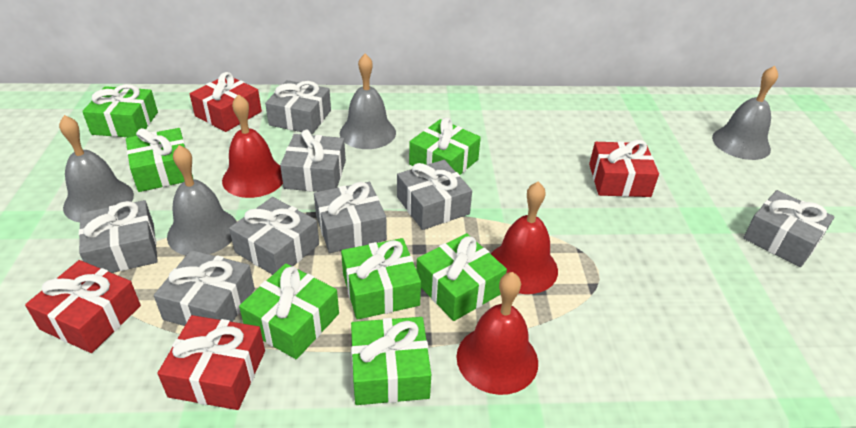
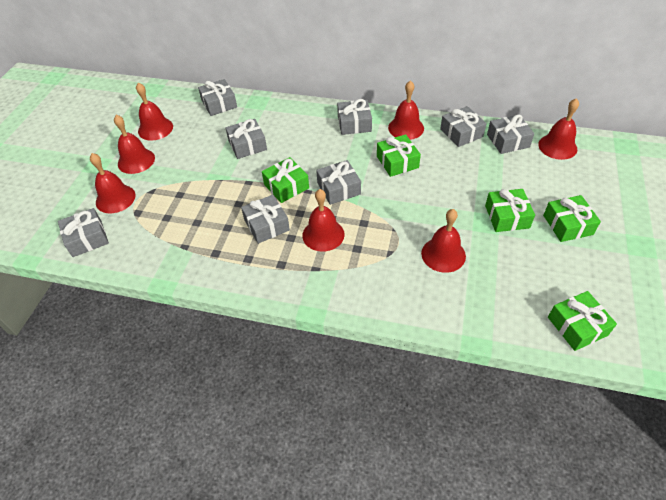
green gift: [82,84,158,137] [126,128,193,192] [239,263,339,359] [341,238,421,320] [351,317,431,405] [409,118,481,175] [416,233,507,321] = 7 -> [262,157,309,203] [377,134,421,177] [485,189,535,232] [543,195,601,242] [548,291,617,351] = 5
grey bell: [59,115,134,222] [167,145,237,255] [340,54,396,149] [712,66,778,160] = 4 -> none = 0
red bell: [222,94,283,198] [457,272,538,395] [491,181,558,294] = 3 -> [90,153,135,213] [114,115,155,174] [136,83,173,140] [302,189,344,252] [388,80,424,140] [421,209,466,273] [538,98,579,160] = 7
red gift: [25,260,141,353] [157,315,265,410] [190,72,262,132] [589,140,659,197] = 4 -> none = 0

